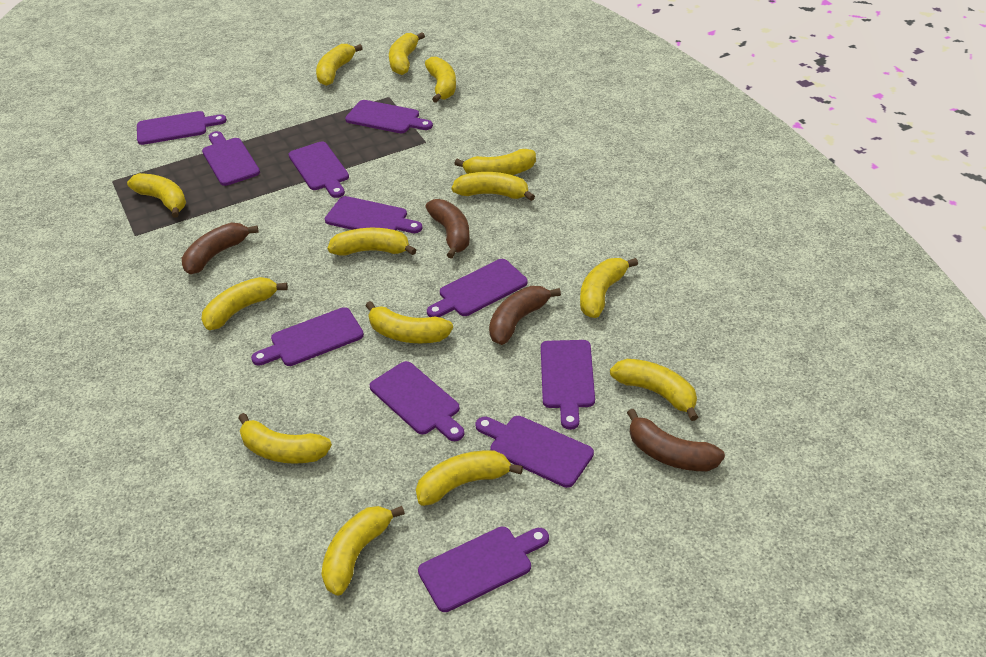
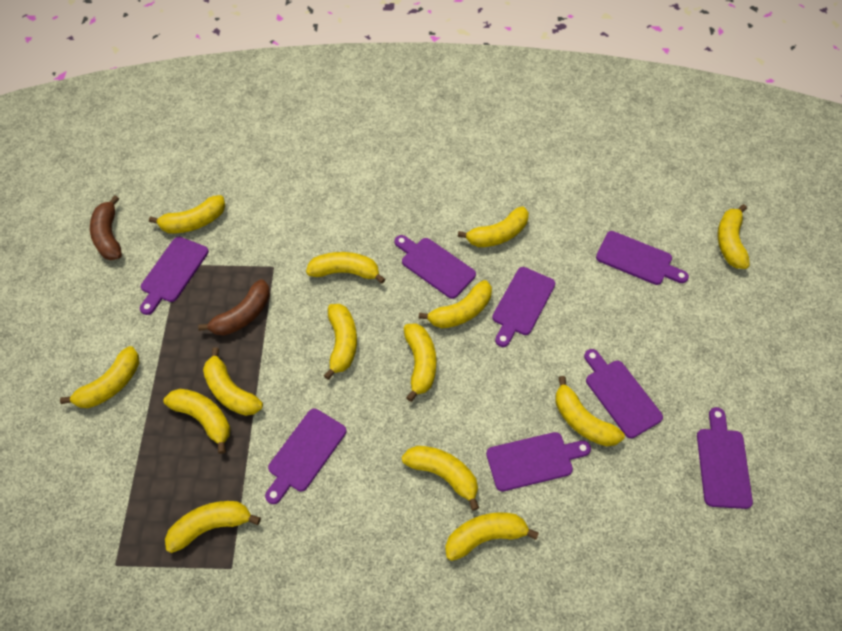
brown banana: [182,223,259,274] [426,199,470,259] [489,286,561,345] [627,409,725,471] = 4 -> [90,195,122,260] [198,279,270,336] = 2
purple cutting board: [137,111,227,145] [202,131,260,186] [251,307,364,366] [289,142,349,198] [325,196,422,233] [345,100,433,133] [370,361,464,441] [418,527,549,612] [427,259,528,317] [476,416,594,488] [541,340,595,430] = 11 -> [140,237,209,315] [265,409,346,504] [394,235,476,299] [486,432,591,492] [492,267,555,347] [584,349,663,438] [596,231,689,285] [697,407,753,509] = 8

